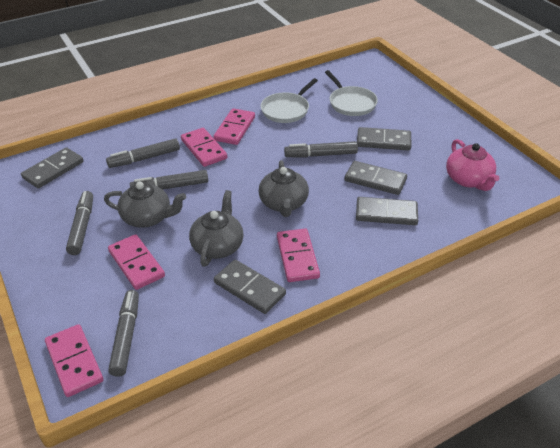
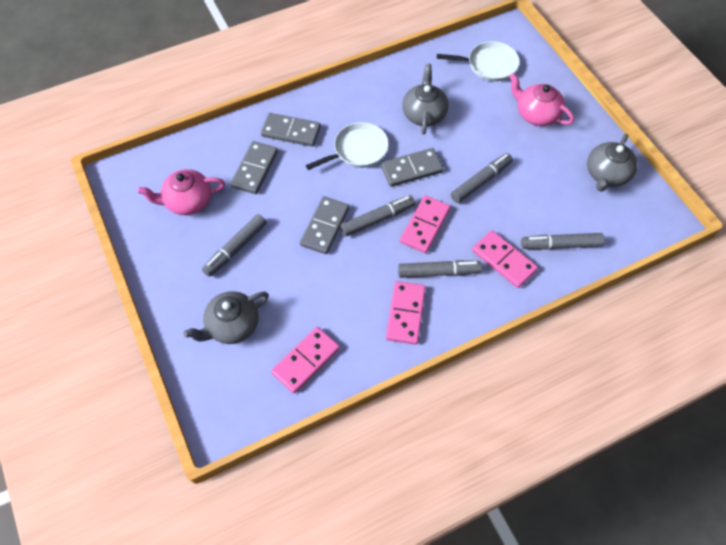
grey domino: [21,147,84,188] [214,260,286,314] [345,161,407,195] [356,197,418,225] [357,127,412,151] = 5 -> [230,141,278,194] [261,113,321,147] [300,196,349,254] [381,148,443,187] = 4
pink domino: [45,324,103,397] [108,234,165,290] [181,128,227,167] [213,108,255,145] [277,229,320,282] = 5 -> [271,327,340,393] [386,281,426,345] [400,195,450,253] [472,230,538,288] = 4
pink teapot: [446,139,500,191] = 1 -> [137,169,225,215] [509,73,574,126] = 2

